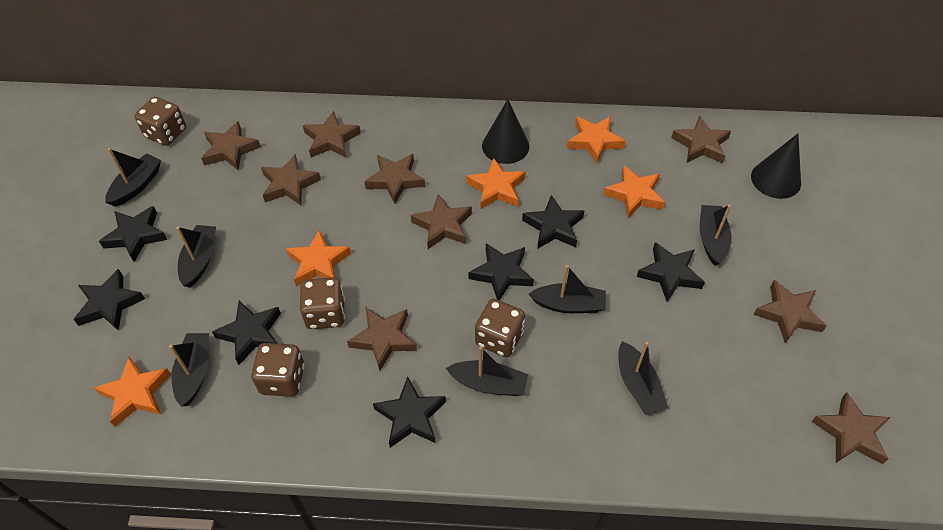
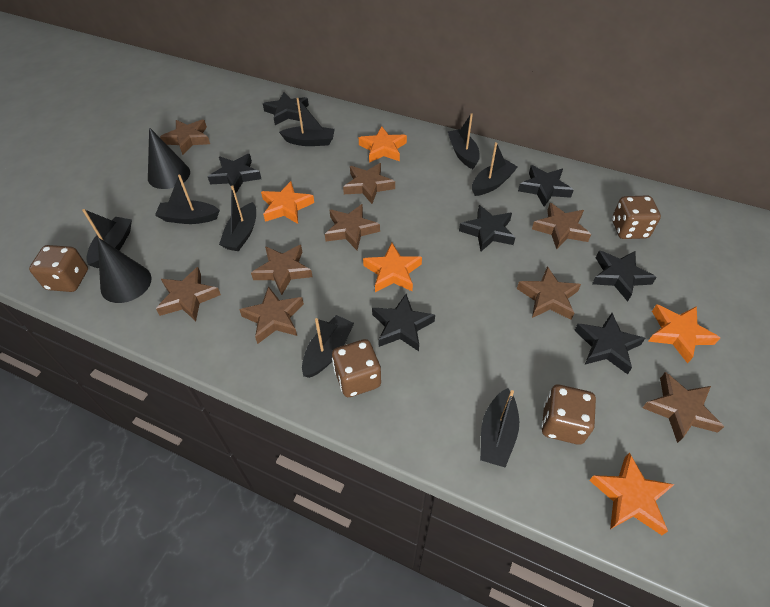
black boat: [105,148,161,207] [169,333,209,407] [176,225,216,288] [446,346,528,396] [529,265,606,313] [618,341,668,415] [700,205,732,266] = 7 -> [82,209,132,269] [155,175,220,224] [219,185,256,251] [279,98,335,146] [302,315,354,378] [448,113,480,169] [472,142,518,196] [480,388,519,468] = 8

